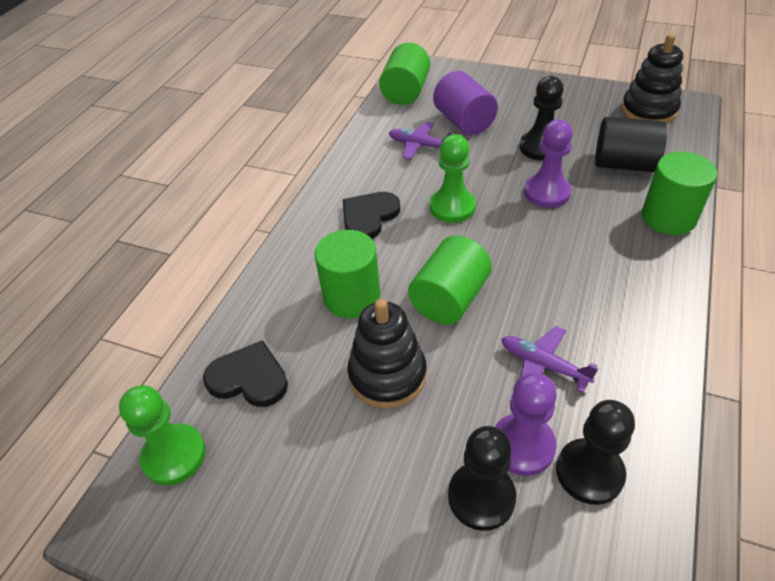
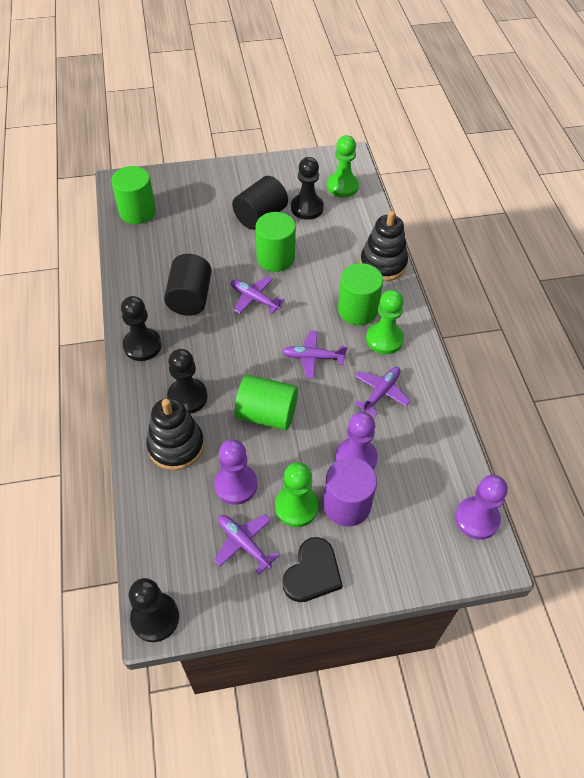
black cylinder: [595,117,667,172] = 1 -> [164,254,212,316] [232,176,288,230] = 2
black heart: [203,340,288,407] [343,192,400,239] = 2 -> [282,537,343,602] = 1
black pawn: [448,426,516,531] [520,76,564,160] [556,400,635,505] = 3 -> [121,296,162,361] [129,578,179,642] [167,349,208,414] [291,157,324,220] = 4
green pawn: [119,385,206,485] [430,134,476,223] = 2 -> [275,462,319,527] [327,135,359,198] [366,290,404,354] = 3
purple pawn: [495,372,557,476] [524,119,573,208] = 2 -> [214,439,257,505] [335,412,378,469] [455,475,508,540] = 3
purple plane: [389,122,454,160] [501,326,598,393] = 2 -> [214,515,279,575] [231,276,285,314] [282,330,347,379] [354,367,410,416] = 4

